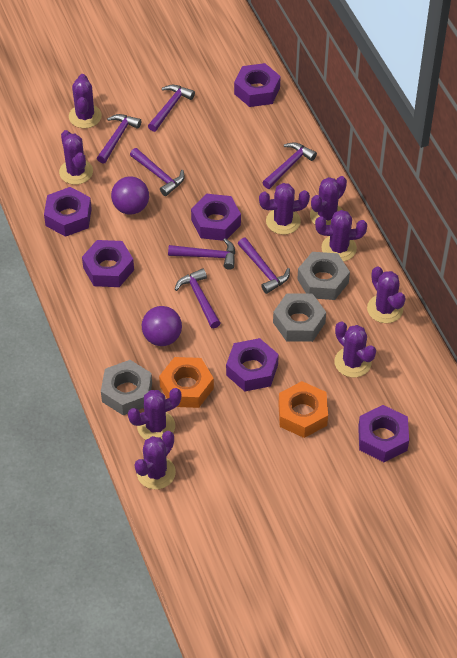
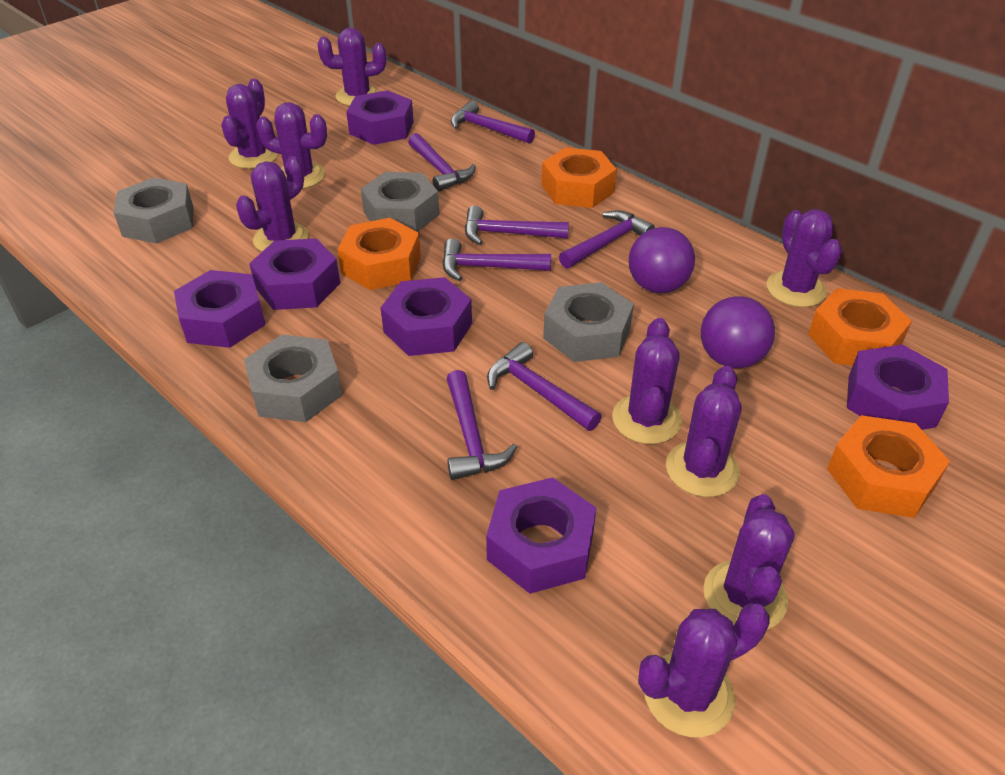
grey nut: [101,360,152,416] [273,293,326,342] [297,252,350,300] = 3 -> [114,177,194,244] [244,334,342,422] [361,172,439,232] [543,282,634,362] = 4
orange nut: [159,357,214,408] [278,381,328,438] = 2 -> [337,218,421,290] [541,148,617,208] [808,288,912,366] [827,415,950,518] = 4

